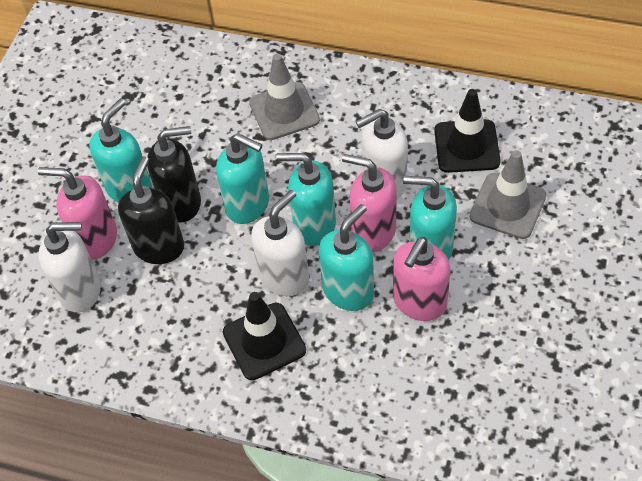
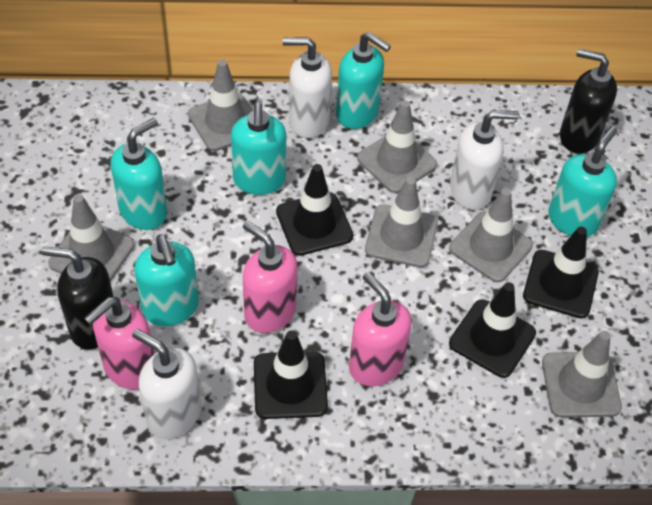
black traffic cone: [223,292,306,380] [434,89,501,173] = 2 -> [254,330,328,419] [276,164,353,256] [449,282,536,378] [523,226,599,318] = 4
grey traffic cone: [249,54,320,140] [469,150,546,239] = 2 -> [48,194,134,282] [188,60,253,151] [357,100,437,193] [365,177,438,267] [449,188,533,282] [542,331,622,418] = 6

